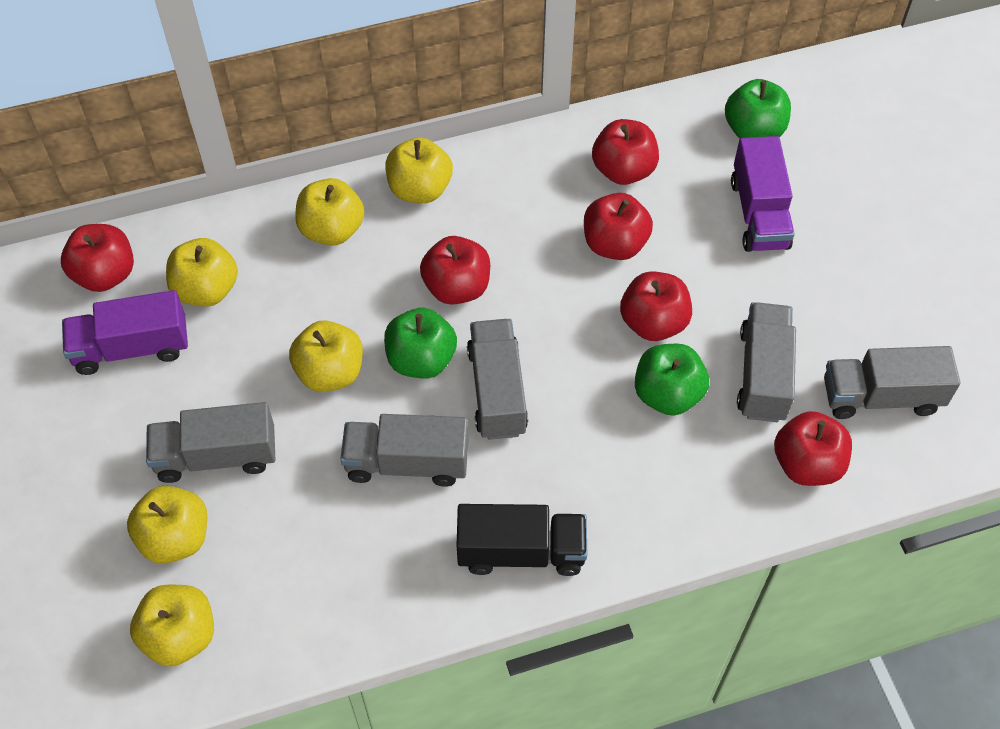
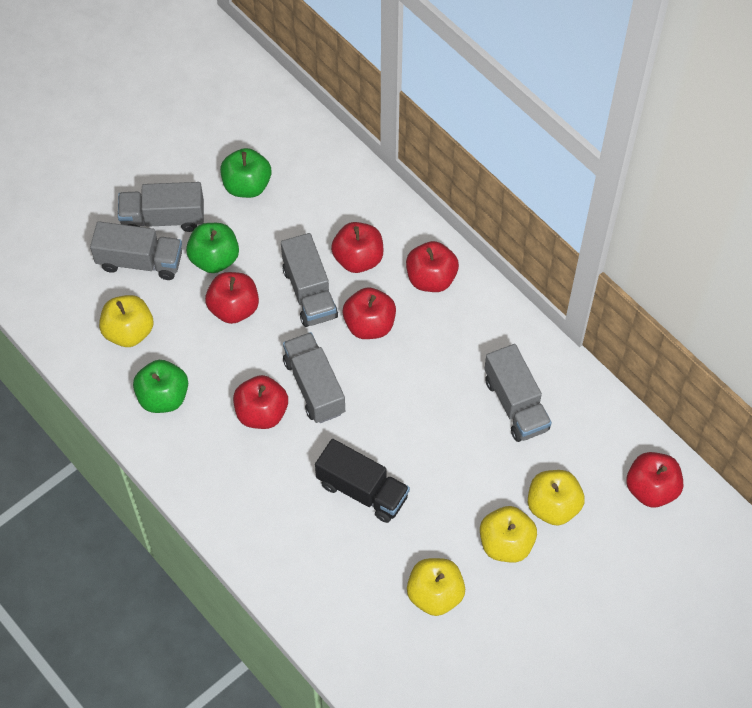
purple truck: [62,290,188,375] [731,136,795,252] = 2 -> none = 0
yellow apple: [127,485,207,564] [130,585,214,667] [166,238,238,307] [289,320,363,392] [295,178,364,246] [385,137,453,203] = 6 -> [99,295,153,347] [407,558,465,616] [480,506,537,562] [528,470,585,526] = 4

